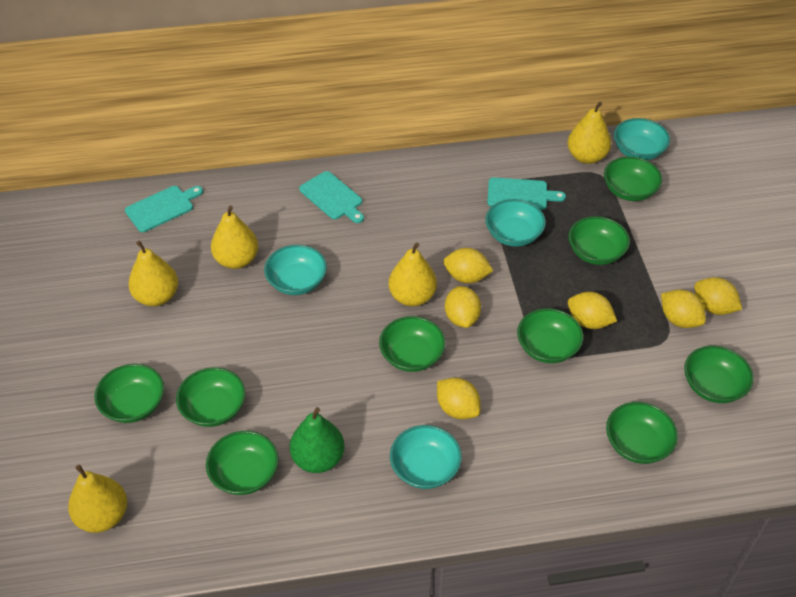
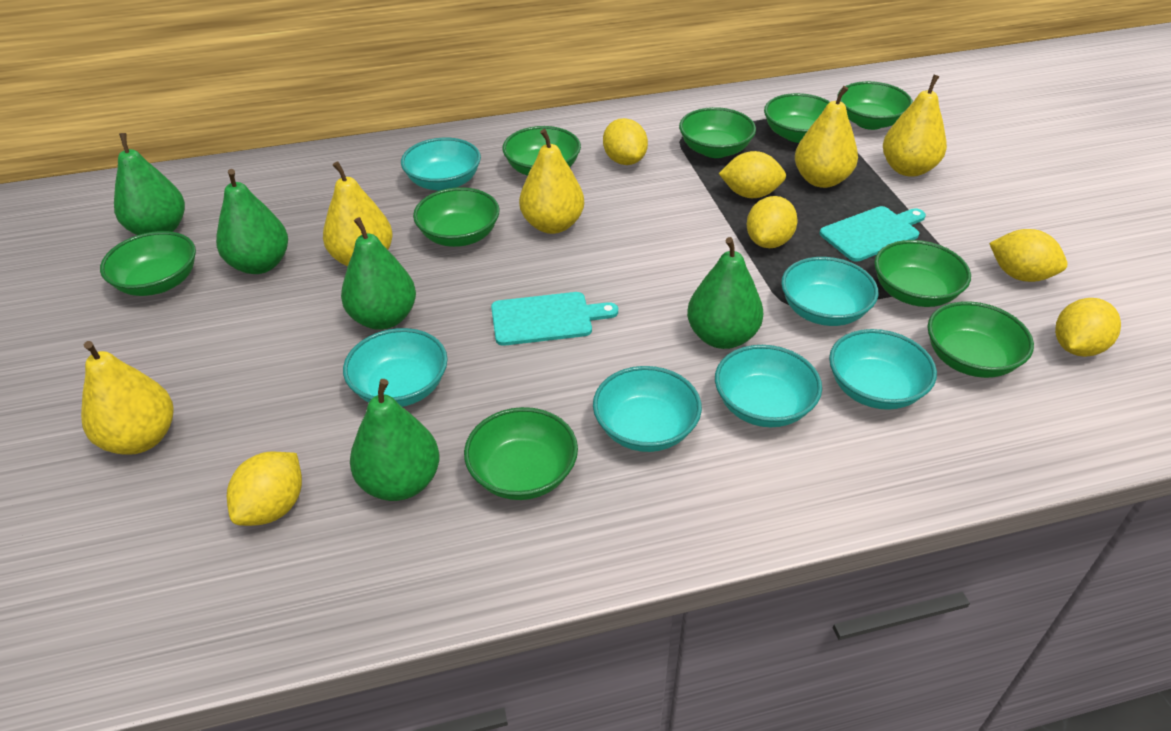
green pear: [290,407,345,473] = 1 -> [114,133,185,235] [216,169,288,274] [341,217,416,330] [350,379,439,501] [687,237,763,349] = 5
turquoise bowl: [264,245,327,295] [390,425,462,489] [485,199,546,247] [614,118,670,160] = 4 -> [343,328,448,407] [401,138,481,191] [593,366,702,452] [715,345,822,427] [781,257,879,326] [829,329,937,410] = 6
turquoise cutting board: [125,186,203,232] [299,171,364,223] [487,177,566,210] = 3 -> [491,292,618,346] [819,206,926,262] = 2

